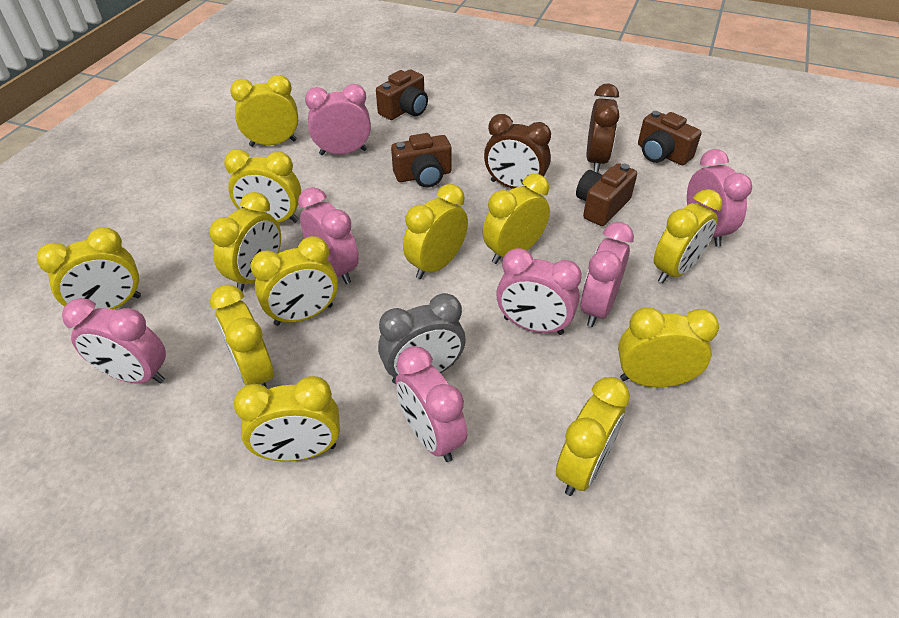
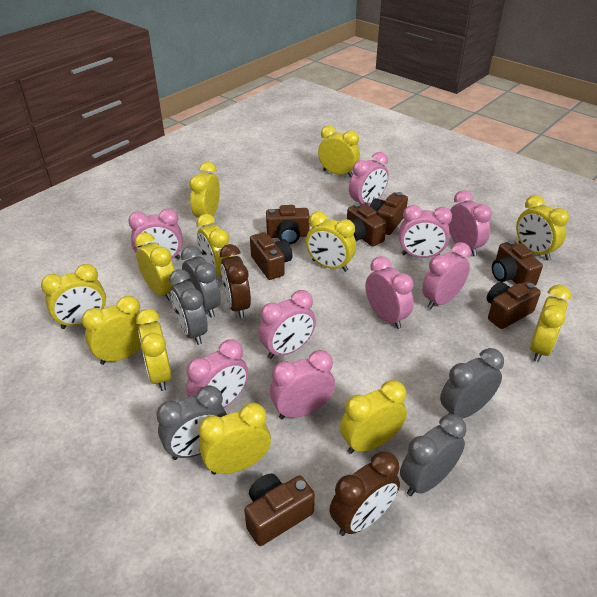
brown camera: [376,70,428,120] [391,133,452,188] [576,163,637,226] [638,111,702,165] = 4 -> [244,474,315,546] [250,232,292,280] [266,205,310,244] [347,203,387,247] [370,192,408,235] [487,282,541,329] [492,240,543,285] = 7
grey clock: [378,293,466,384] = 1 -> [156,385,227,460] [169,269,208,345] [181,246,221,318] [400,414,466,496] [440,348,504,418] = 5
pink clock: [62,298,166,384] [298,187,359,284] [305,84,371,155] [396,346,467,462] [496,248,582,335] [580,222,634,327] [687,149,752,247] = 7 -> [128,209,183,259] [186,339,248,408] [258,290,316,359] [270,350,335,419] [349,152,389,205] [366,256,414,329] [399,205,452,258] [422,242,471,309] [448,190,492,256] = 9

